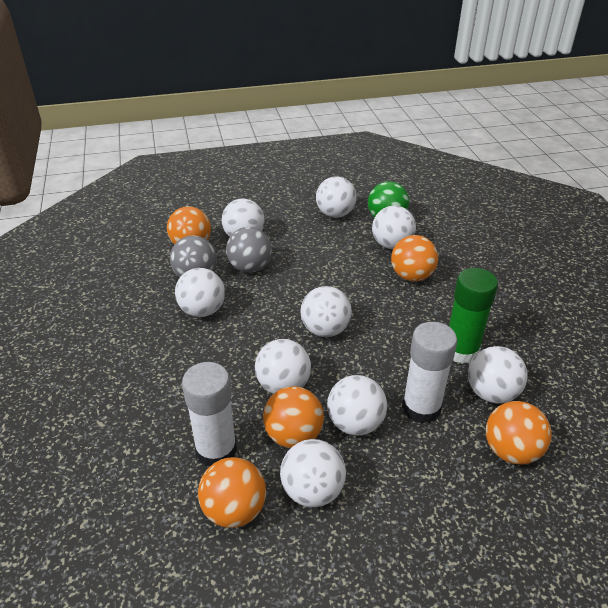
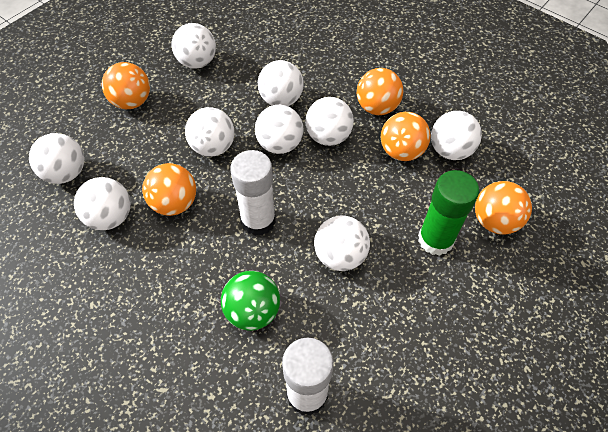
grey ball: [170,236,217,277] [226,227,272,273] = 2 -> none = 0

